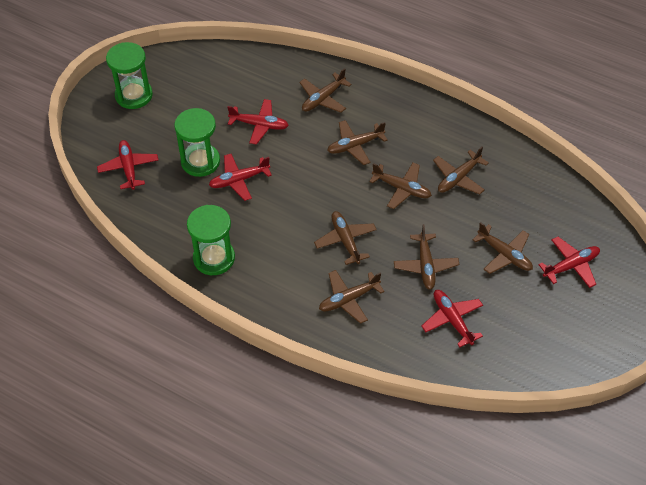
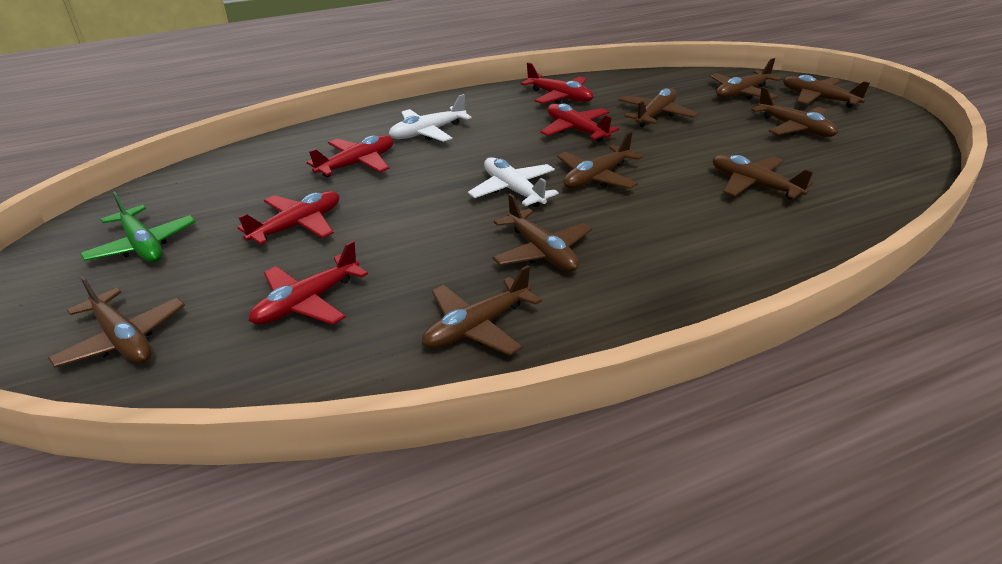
brown plane: [299,68,352,113] [314,211,377,265] [319,270,385,324] [327,120,388,165] [369,163,432,209] [394,224,459,290] [433,147,489,195] [473,222,533,274] = 8 -> [48,276,185,368] [422,265,542,356] [492,193,592,272] [557,131,642,189] [618,88,698,127] [710,58,782,100] [713,155,813,199] [751,87,838,137] [783,75,870,108] = 9
green hourglass: [106,42,153,109] [174,108,220,177] [187,205,235,275] = 3 -> none = 0
green plane: none = 0 -> [80,191,196,263] = 1
white plane: none = 0 -> [389,94,472,142] [468,157,559,207] = 2

